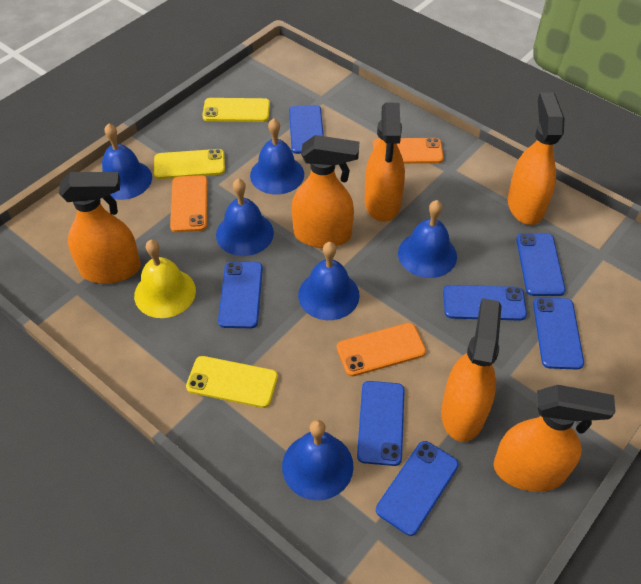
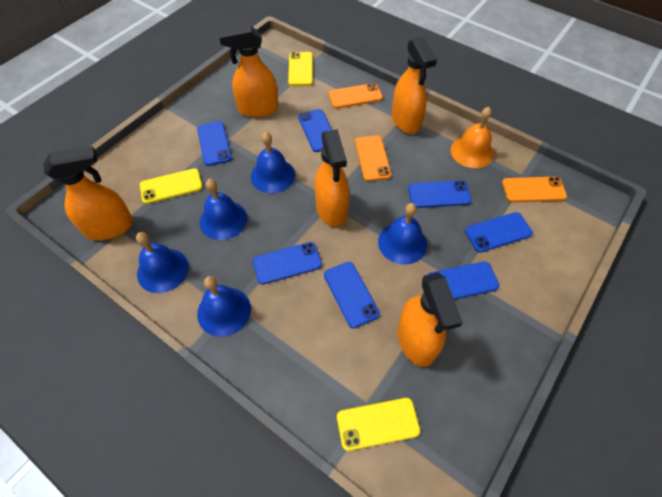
blue bell: [102,123,152,200] [216,178,274,256] [250,118,304,195] [282,420,354,500] [298,242,360,320] [398,200,457,278] = 6 -> [136,232,189,293] [197,276,251,337] [200,179,247,240] [251,132,295,193] [378,203,427,265] = 5
orange bell: none = 0 -> [450,107,494,168] = 1
orange spray bottle: [59,172,141,284] [291,135,359,248] [364,103,405,222] [441,298,502,442] [494,385,616,492] [508,92,565,225] = 6 -> [43,146,133,241] [219,26,278,117] [315,129,349,227] [392,36,437,134] [397,272,463,367] = 5
yellow bell: [134,240,196,318] = 1 -> none = 0

